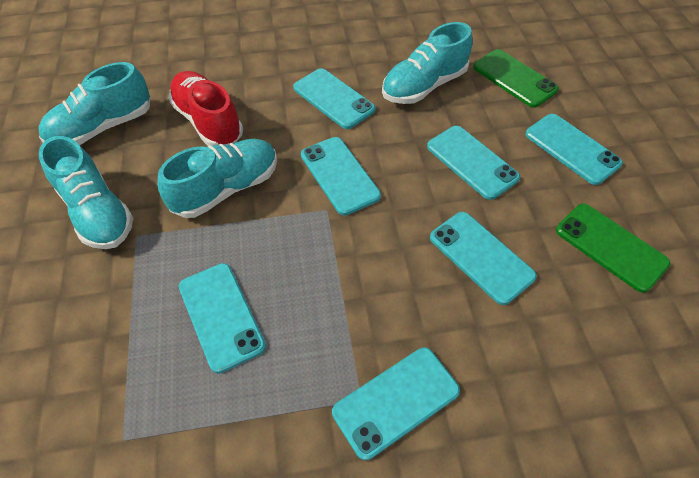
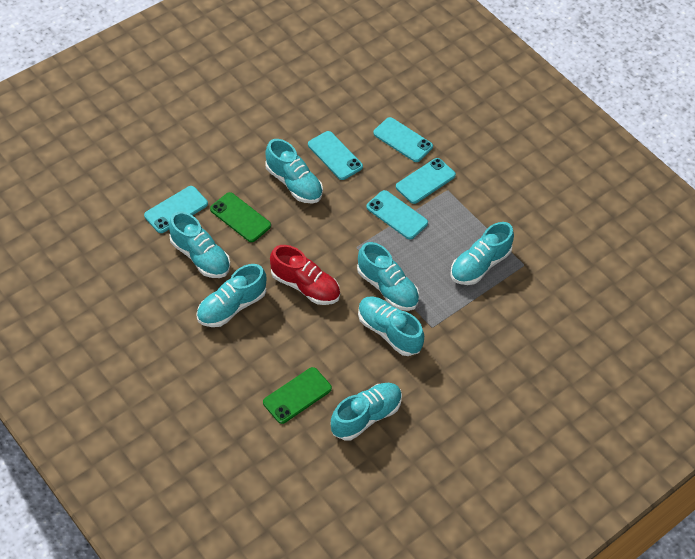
turquoise phone: [179,263,266,373] [293,68,375,129] [301,137,381,216] [332,347,460,460] [427,126,520,200] [430,212,537,305] [525,114,623,185] = 7 -> [144,186,208,233] [308,131,363,180] [366,190,428,240] [373,117,433,162] [396,158,456,204] = 5
turquoise shoe: [38,62,150,145] [39,136,133,249] [157,139,277,218] [382,22,473,104] = 4 -> [169,211,230,278] [196,264,266,327] [265,139,323,204] [331,383,402,440] [357,242,419,311] [358,296,424,356] [451,222,514,285] = 7

